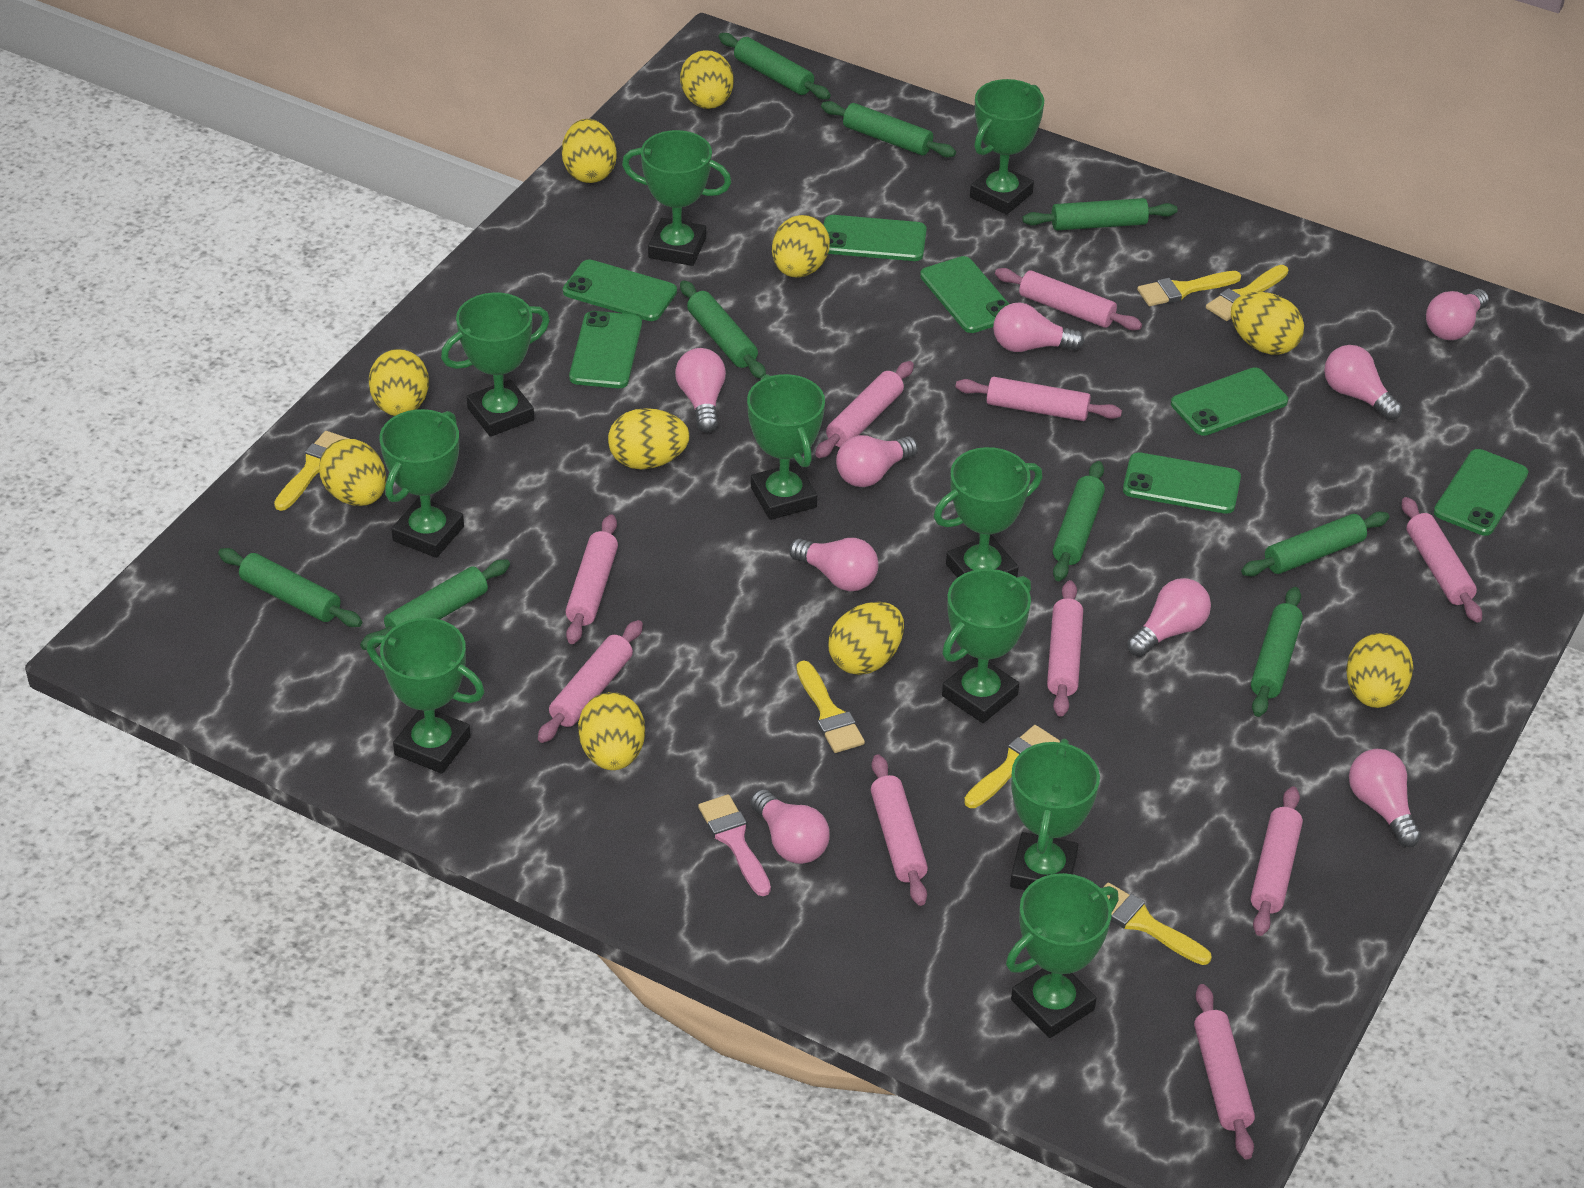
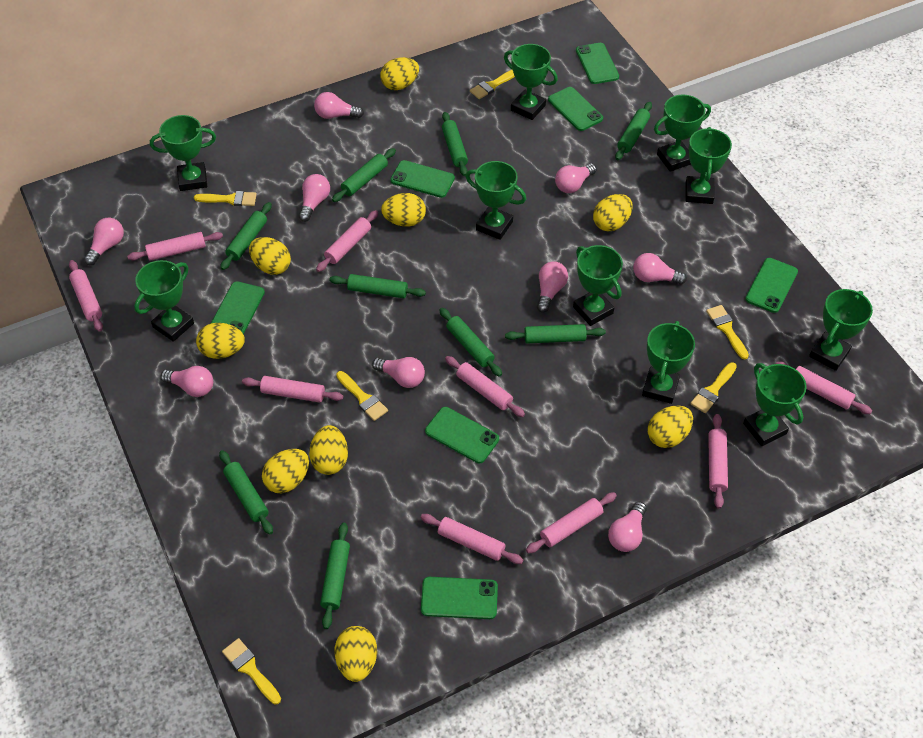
pink brush: [698,794,771,896] = 1 -> none = 0
pink rolling pin: [538,620,643,743] [565,515,618,644] [815,361,914,458] [870,754,928,906] [956,377,1122,421] [995,268,1142,330] [1047,580,1083,717] [1194,984,1255,1159] [1251,786,1303,936] [1402,497,1482,623] = 10 -> [69,260,103,332] [127,232,223,261] [242,376,343,403] [316,210,378,272] [421,514,523,564] [445,356,525,417] [526,492,617,553] [708,414,728,509] [776,361,872,414] = 9
yellow egg: [319,439,386,506] [369,349,429,416] [562,119,617,183] [578,692,645,770] [608,408,690,469] [680,50,734,109] [772,215,830,277] [828,602,904,675] [1231,292,1304,355] [1346,633,1413,708] = 10 -> [196,323,245,359] [249,237,291,275] [262,449,309,493] [309,425,348,475] [334,626,377,682] [380,57,419,90] [381,193,426,227] [593,194,633,231] [648,405,693,448] = 9

